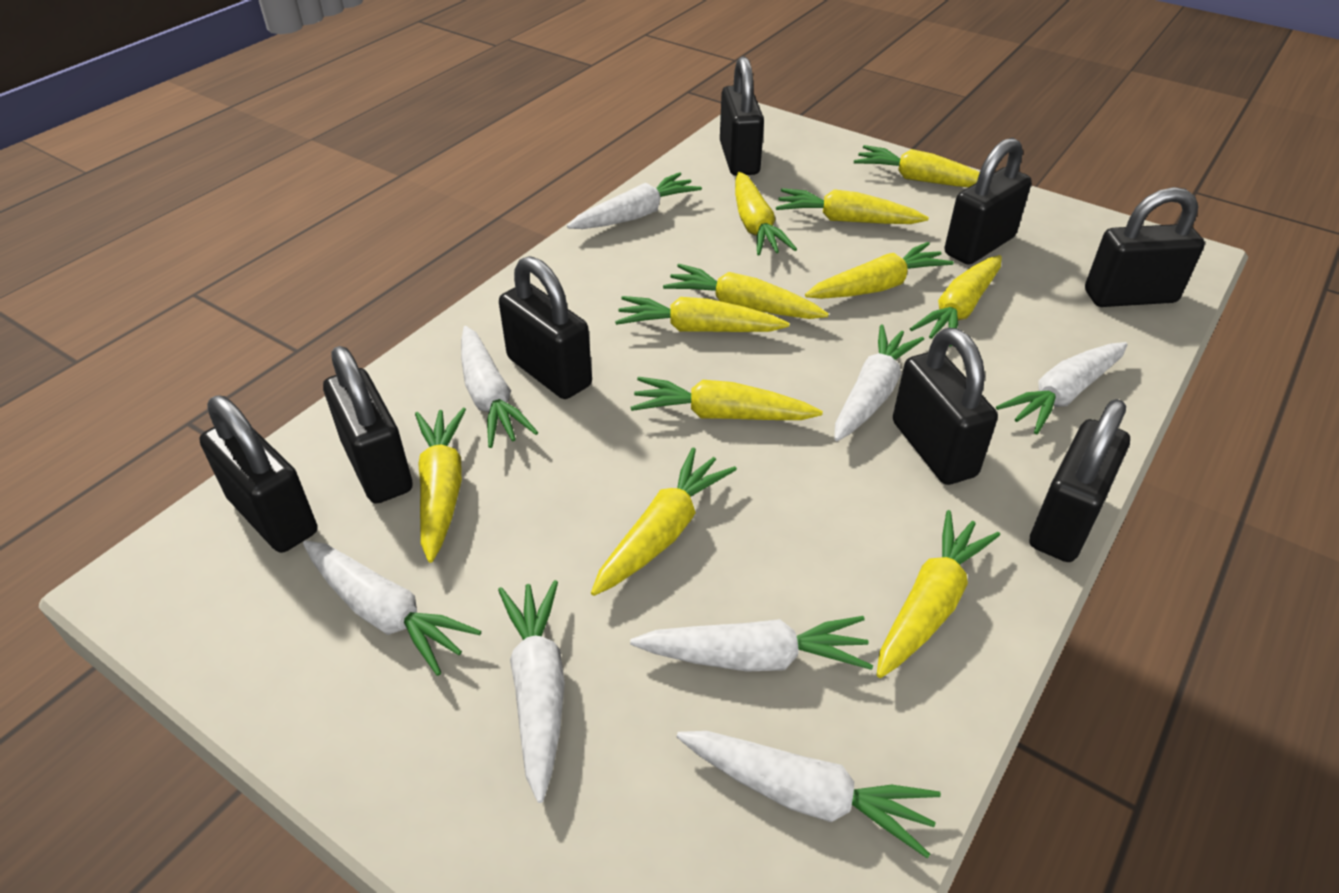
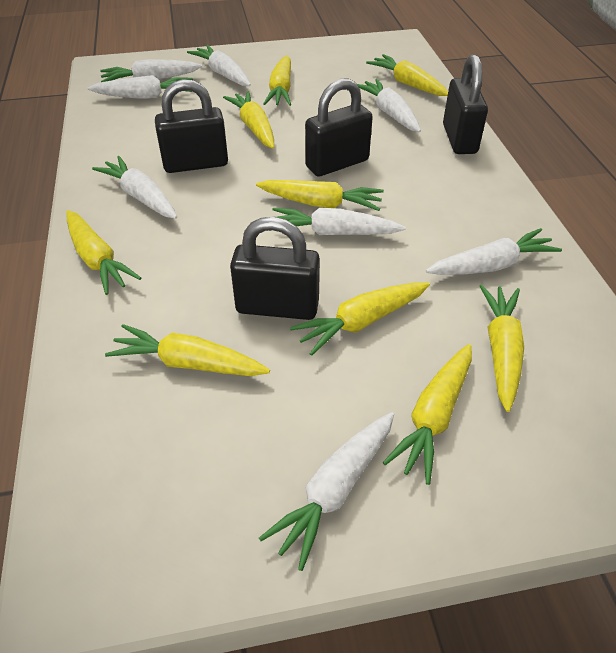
black padlock: [199,395,317,553] [323,346,413,504] [499,256,592,399] [720,56,764,176] [893,328,998,485] [945,138,1032,265] [1030,399,1130,562] [1085,187,1205,307] = 8 -> [155,79,228,173] [230,217,320,320] [305,78,373,177] [443,54,488,154] = 4
yellow carrot: [415,408,466,563] [591,448,737,596] [615,296,789,332] [630,377,823,420] [663,264,829,319] [735,172,797,256] [776,188,929,224] [805,242,954,299] [854,145,980,187] [877,510,1000,678] [910,255,1002,346] = 11 -> [67,210,141,295] [105,324,270,376] [223,91,274,149] [256,180,384,211] [263,55,291,106] [290,282,430,356] [366,54,448,96] [383,344,472,485] [480,285,524,412] = 9

